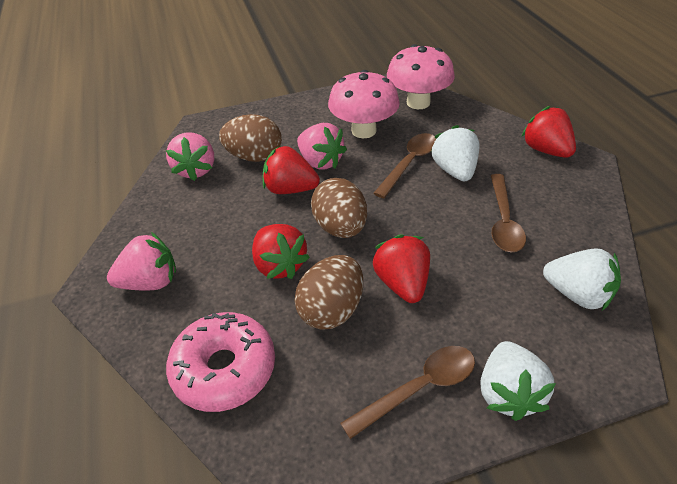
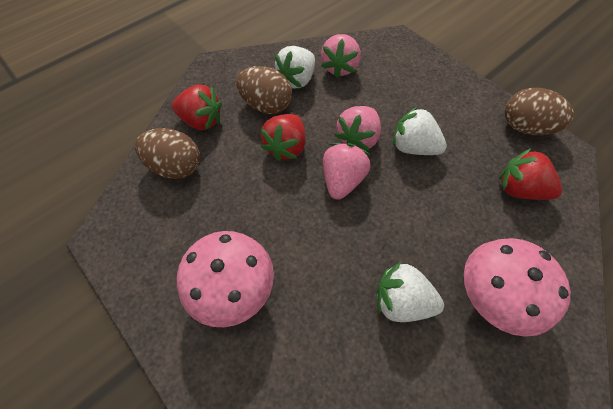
brown spoon: [340,346,475,439] [373,133,437,198] [491,174,526,253] = 3 -> none = 0
pink donut: [166,312,275,412] = 1 -> none = 0
red strawberry: [252,224,310,279] [263,145,320,194] [373,234,430,303] [522,106,576,158] = 4 -> [172,85,222,130] [261,114,306,161] [499,148,562,200] = 3

